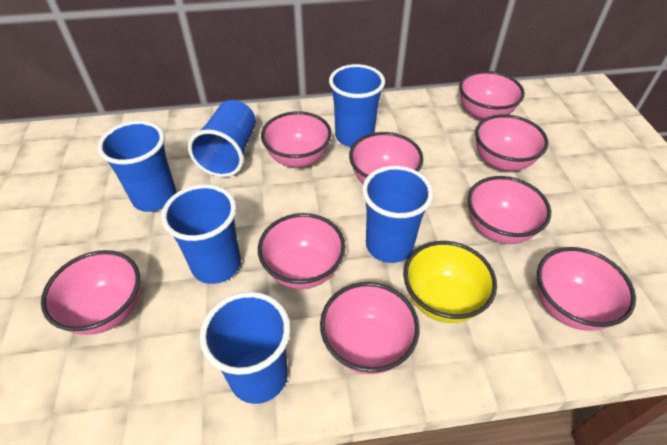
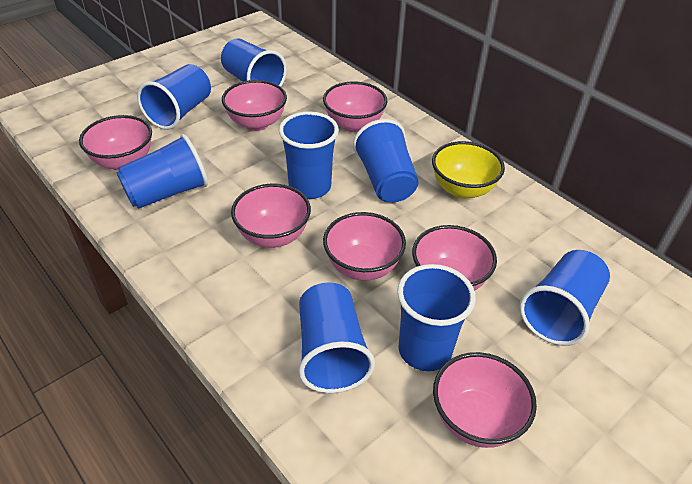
blue cup: [97,121,176,212] [161,184,241,284] [188,100,256,177] [200,292,290,404] [329,64,385,147] [362,166,433,263] = 6 -> [116,134,208,209] [137,64,211,130] [221,38,287,87] [279,111,339,199] [298,282,375,393] [353,119,419,202] [397,264,476,371] [519,250,610,346] = 8
pink bowl: [41,250,140,335] [258,213,345,289] [261,111,332,168] [320,282,420,374] [349,132,423,183] [459,71,525,121] [468,176,551,244] [475,114,549,171] [537,247,636,331] = 9 -> [79,115,152,171] [222,80,287,131] [231,184,311,248] [323,81,387,132] [323,212,406,281] [412,225,497,291] [433,352,537,448] = 7

